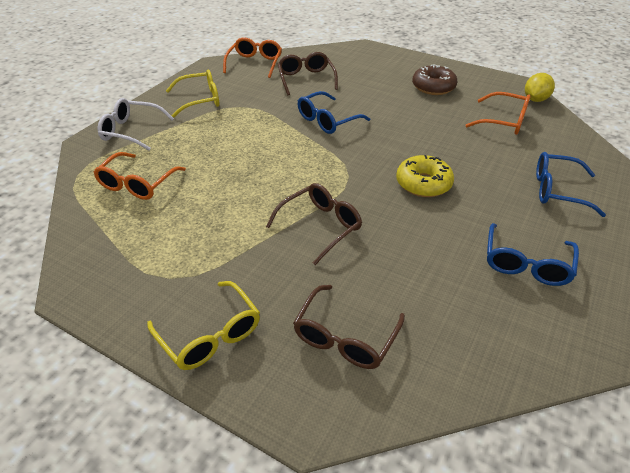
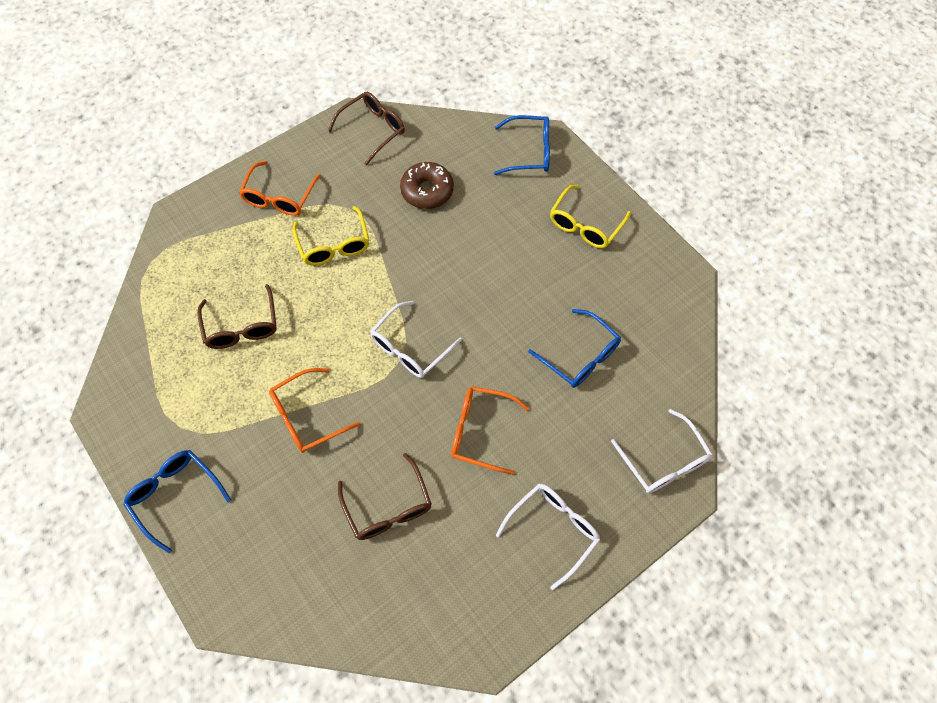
white glasses: [98,98,174,150] = 1 -> [370,301,462,378] [496,484,600,590] [611,409,713,493] = 3
yellow donut: [396,155,454,197] = 1 -> none = 0
yellow lemon: [525,73,555,102] = 1 -> none = 0

